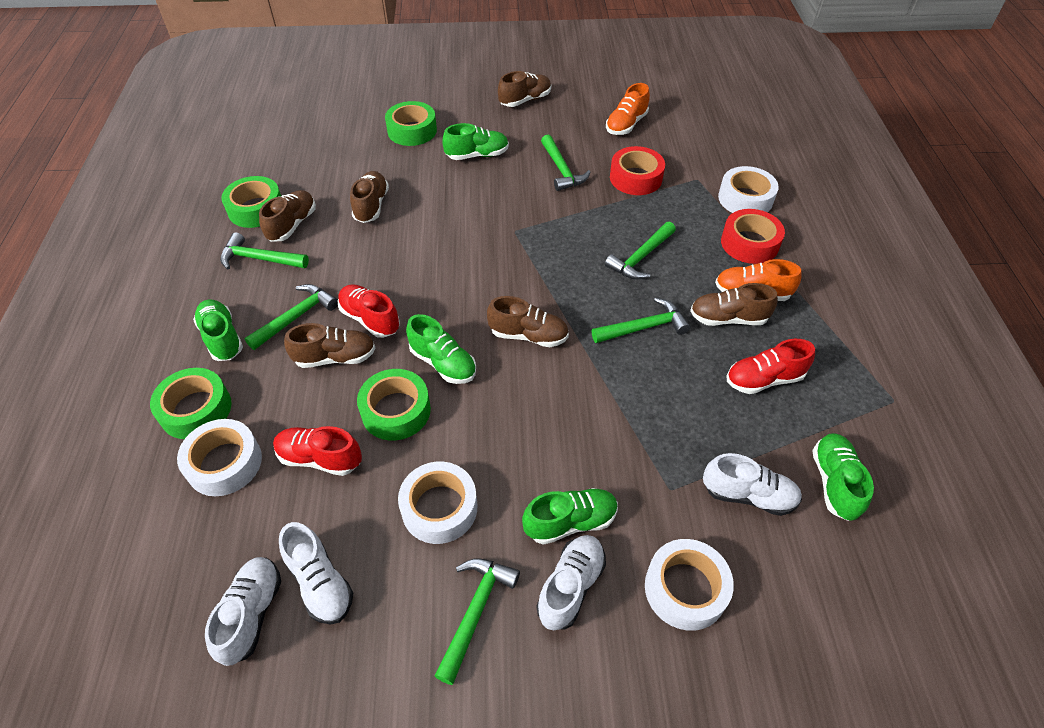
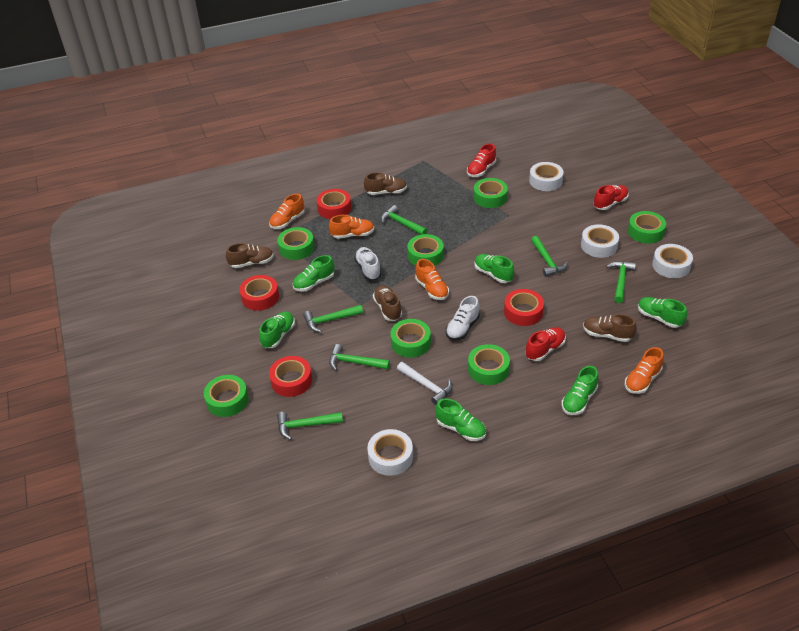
brown shoe: [259,190,316,242] [284,323,375,368] [350,171,389,223] [487,296,569,347] [498,71,551,107] [690,283,778,326] = 6 -> [226,243,274,268] [364,172,407,195] [373,285,402,321] [583,314,637,342] = 4
green shoe: [193,299,243,361] [406,314,476,384] [442,123,509,160] [522,488,618,545] [812,433,874,521] = 5 -> [259,311,295,348] [292,255,334,292] [435,399,486,441] [474,254,514,283] [562,366,598,415] [638,297,687,328] = 6
green tape: [150,368,232,439] [221,176,281,228] [357,369,431,441] [385,101,437,146] = 4 -> [204,375,249,417] [277,227,314,260] [390,319,431,358] [407,234,444,266] [468,344,510,385] [473,178,508,208] [628,211,666,244] = 7
orange shoe: [606,83,650,135] [715,259,802,301] = 2 -> [269,194,305,229] [329,215,374,239] [415,259,449,300] [625,347,664,394] = 4
red tape: [610,146,665,195] [721,209,785,264] = 2 -> [240,275,279,311] [269,356,312,397] [317,189,351,219] [504,289,544,326] = 4
white hammer: none = 0 -> [397,362,453,405] = 1
white shoe: [205,557,281,666] [279,522,353,625] [536,535,606,631] [703,453,802,516] = 4 -> [354,247,381,280] [446,296,480,340] = 2

